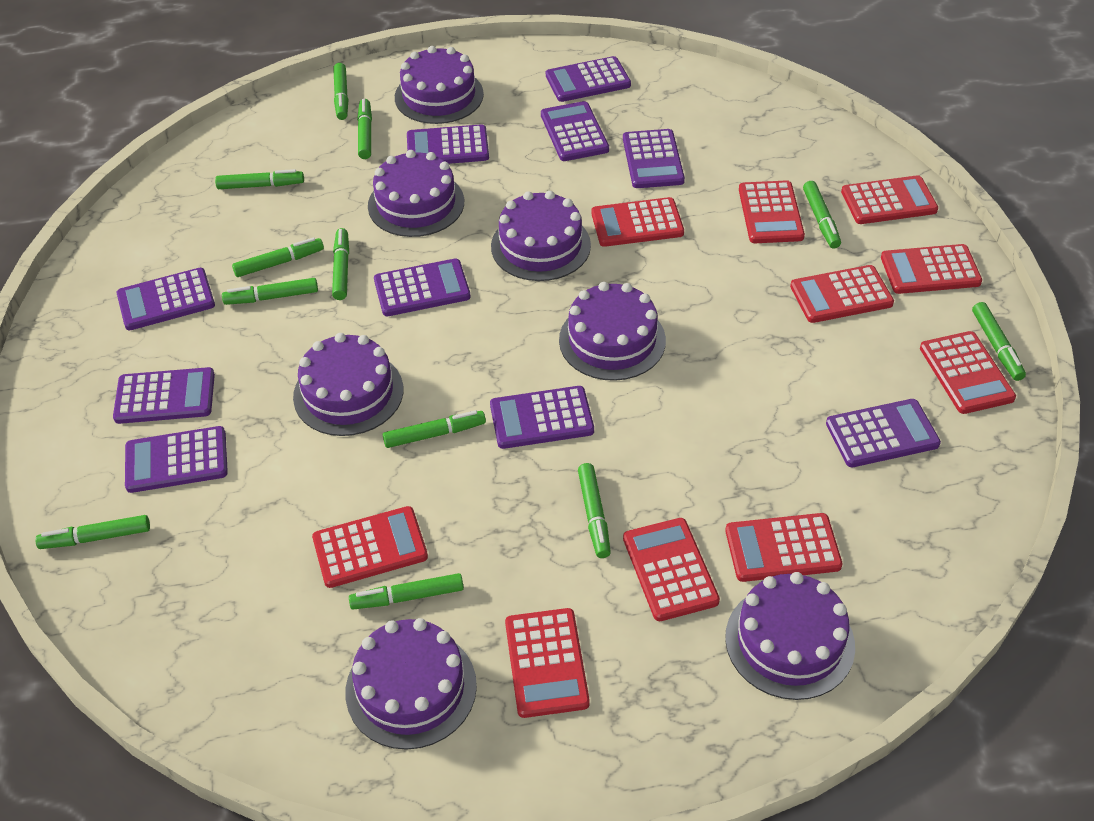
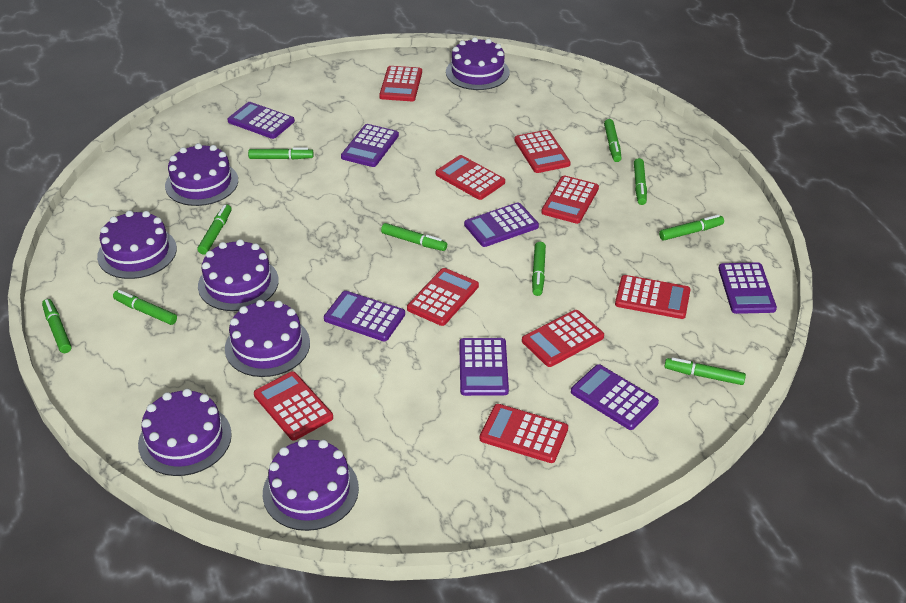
green marker: [35,515,150,549] [215,169,304,189] [222,278,318,305] [232,237,324,277] [332,228,349,300] [333,63,348,120] [349,573,464,609] [357,99,372,159] [383,410,486,448] [578,463,611,558] [803,181,841,248] [972,302,1026,381] = 12 -> [42,299,72,353] [113,290,177,325] [197,205,231,255] [248,147,314,159] [381,223,447,251] [532,242,546,296] [604,119,622,162] [634,158,647,205] [659,215,724,240] [664,357,746,385] = 10
purple calculator: [113,367,215,424] [117,268,215,330] [125,426,228,493] [374,258,471,316] [407,124,489,164] [490,386,594,449] [541,101,609,161] [546,56,631,102] [623,129,685,188] [826,399,941,467] = 10 -> [227,102,295,139] [324,291,405,341] [341,124,399,167] [459,338,509,396] [464,202,539,247] [571,364,659,430] [718,262,777,314] = 7
red calculator: [312,506,428,588] [505,608,590,718] [591,197,684,247] [623,518,720,621] [725,513,843,582] [739,180,805,243] [790,265,894,323] [841,175,938,224] [881,244,982,294] [920,331,1016,414] = 10 -> [254,371,333,441] [379,66,422,101] [407,268,479,326] [436,155,505,200] [480,404,568,463] [514,130,571,173] [522,310,604,367] [541,175,599,224] [615,275,691,319] = 9

